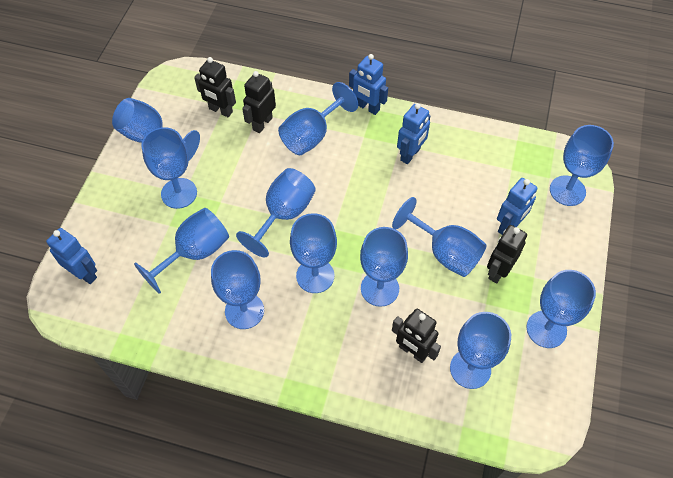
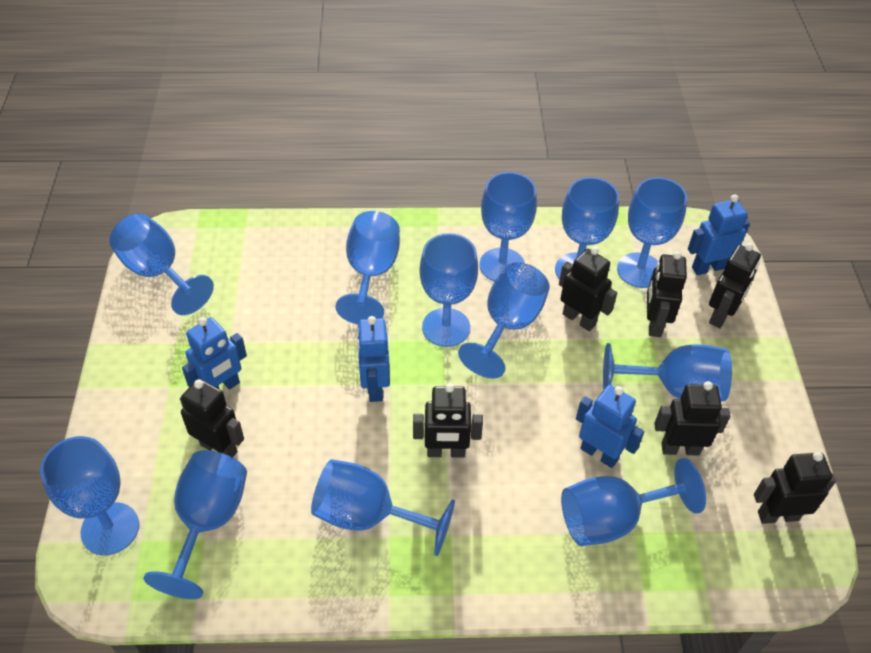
black robot: [194,57,236,117] [242,71,276,133] [392,309,441,363] [487,225,527,283] = 4 -> [180,379,244,458] [413,383,483,458] [559,247,617,331] [647,251,687,337] [654,381,731,456] [709,243,761,328] [754,452,836,524] = 7

